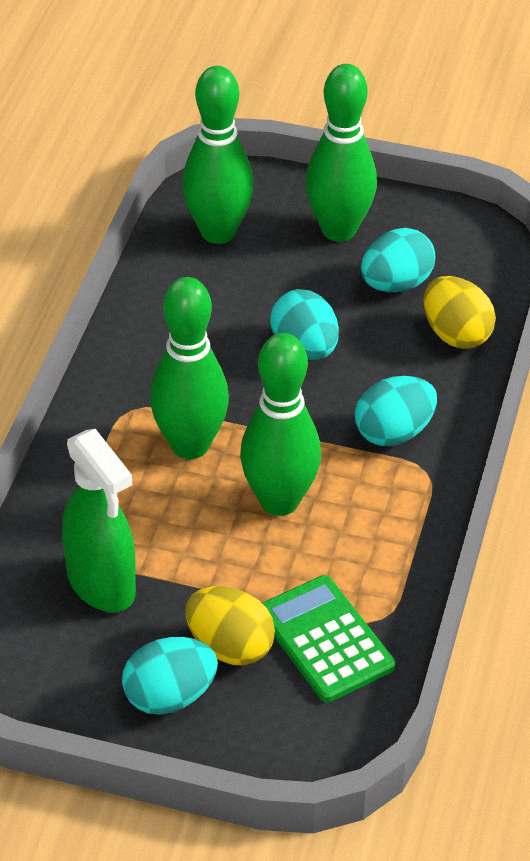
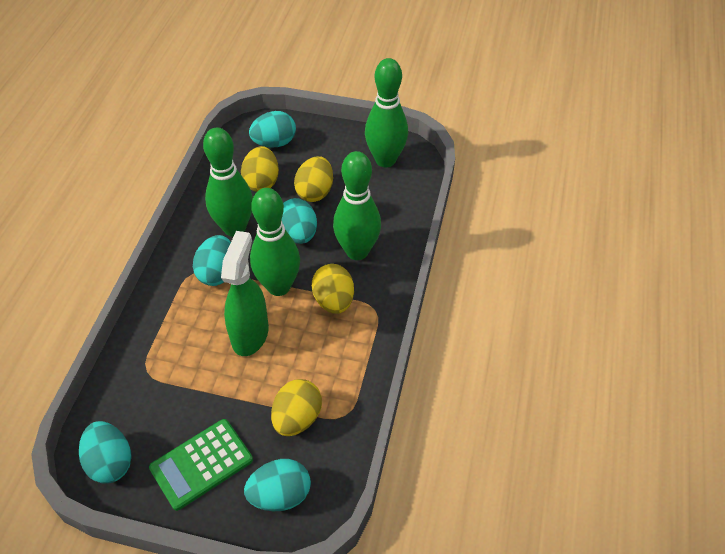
turquoise egg: [122,637,218,715] [270,289,339,360] [355,376,437,446] [361,228,435,292] = 4 -> [79,421,132,484] [193,235,231,286] [244,459,311,511] [249,111,296,147] [282,198,317,244] = 5
yellow egg: [185,586,275,666] [423,276,496,349] = 2 -> [241,146,279,192] [271,379,322,436] [294,156,333,202] [312,264,354,314] = 4

